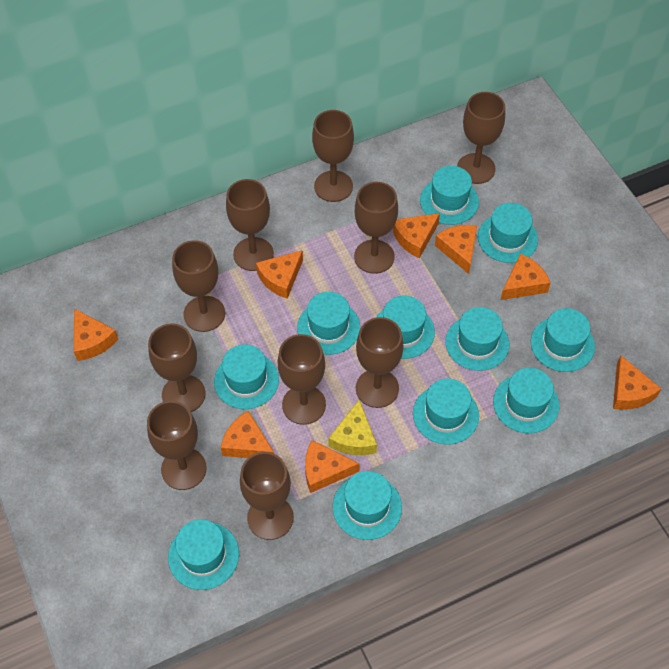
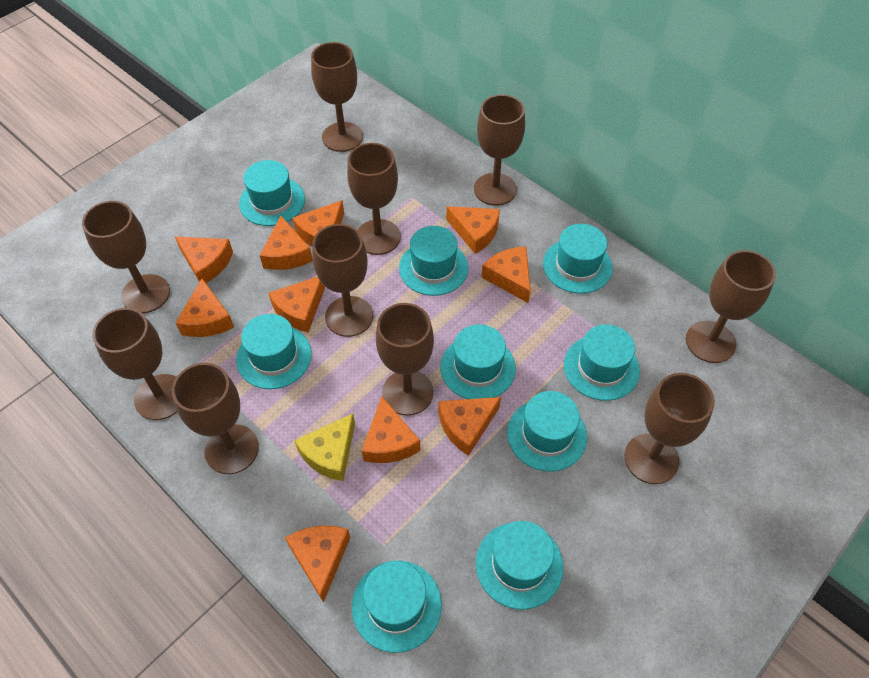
orange cheese: [74,309,118,361] [220,411,274,458] [256,250,303,299] [305,440,360,493] [393,213,440,258] [435,225,477,274] [501,253,551,300] [613,356,661,410] = 8 -> [175,236,233,283] [176,279,234,337] [260,216,313,270] [268,277,325,332] [285,526,350,603] [293,200,344,247] [362,396,421,463] [438,397,501,456] [446,206,500,254] [481,246,531,303] = 10
turquoise hat: [168,519,239,590] [214,344,279,409] [297,292,360,355] [333,471,402,540] [376,296,435,359] [413,378,479,445] [420,166,479,225] [445,307,509,371] [478,203,538,263] [493,368,559,433] [531,308,595,372] = 11 -> [236,314,312,389] [239,160,305,226] [352,561,442,653] [399,226,468,296] [440,324,516,399] [476,521,563,610] [507,391,587,471] [543,224,613,294] [564,324,640,401] = 9

